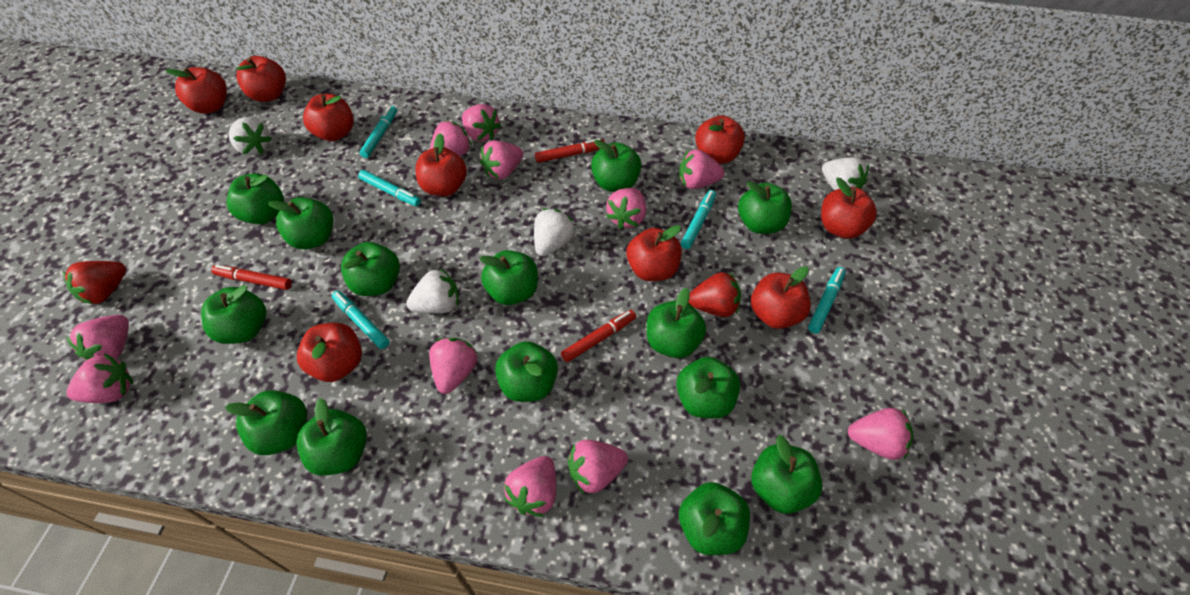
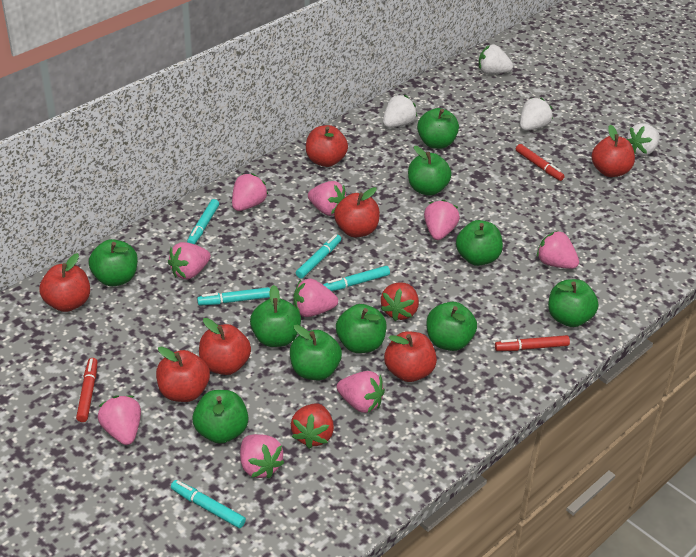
green apple: [201,285,266,344] [225,390,307,455] [227,173,284,224] [268,197,333,249] [296,398,367,476] [341,242,400,296] [480,250,538,305] [495,341,558,402] [591,140,641,192] [647,288,706,358] [676,357,740,419] [679,482,750,555] [738,181,792,234] [751,435,822,514] = 14 -> [89,239,138,286] [192,390,248,444] [250,285,301,347] [290,325,342,380] [336,304,387,353] [408,146,452,196] [417,108,459,149] [427,302,477,351] [456,220,503,266] [548,279,598,327] = 10
pink strawberry: [66,315,129,360] [67,353,133,403] [429,338,477,394] [430,120,472,156] [462,104,501,142] [480,140,523,180] [504,456,556,517] [568,440,628,495] [606,188,646,229] [679,150,725,189] [848,408,913,460] = 11 -> [98,395,141,445] [168,242,211,280] [232,173,268,211] [240,434,284,479] [293,279,338,317] [308,181,346,216] [337,371,385,413] [424,200,460,240] [537,230,579,269] = 9
red apple: [166,67,227,114] [236,56,286,102] [297,323,362,382] [303,94,354,141] [415,133,467,196] [626,225,682,281] [695,115,745,164] [751,266,811,329] [821,178,877,239] = 9 -> [39,253,90,312] [156,347,210,402] [199,318,251,375] [306,125,348,167] [334,187,380,237] [384,331,437,382] [592,125,635,177] = 7

